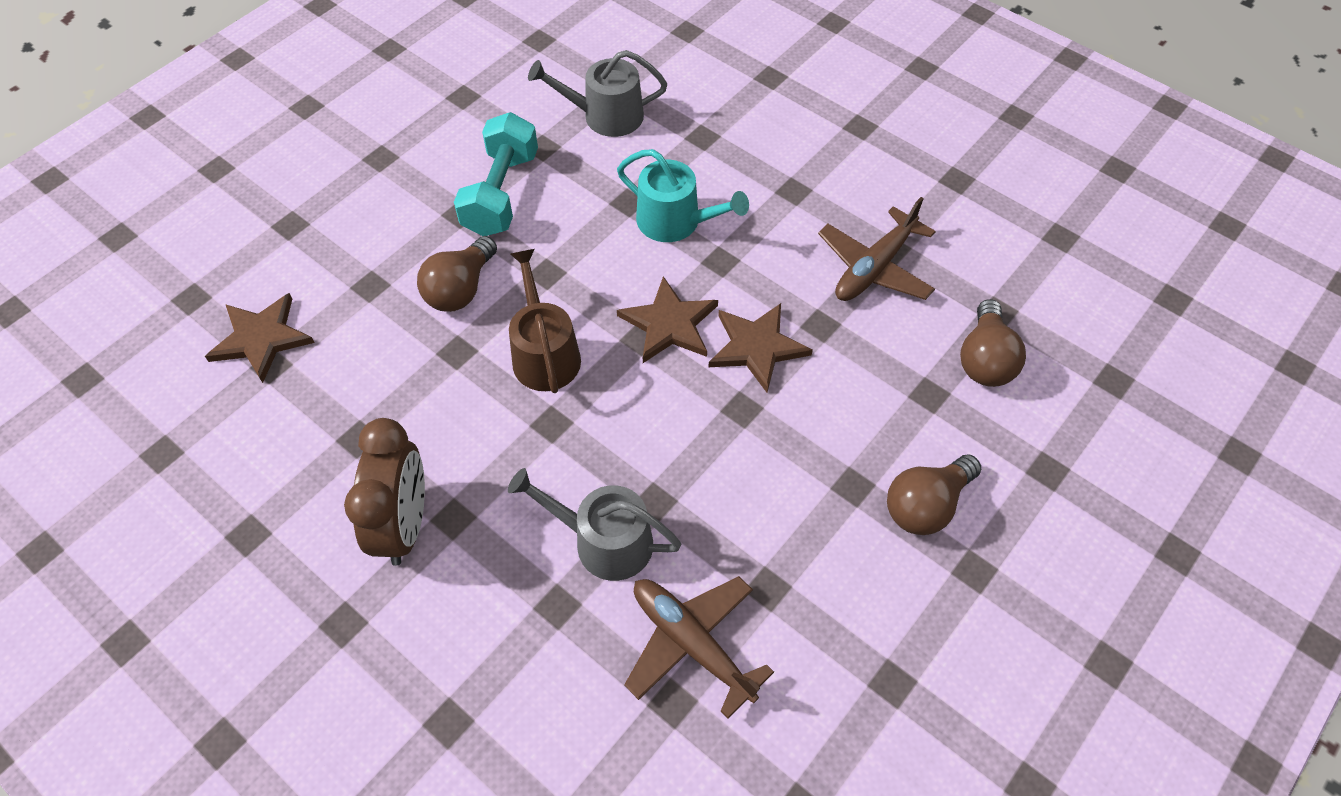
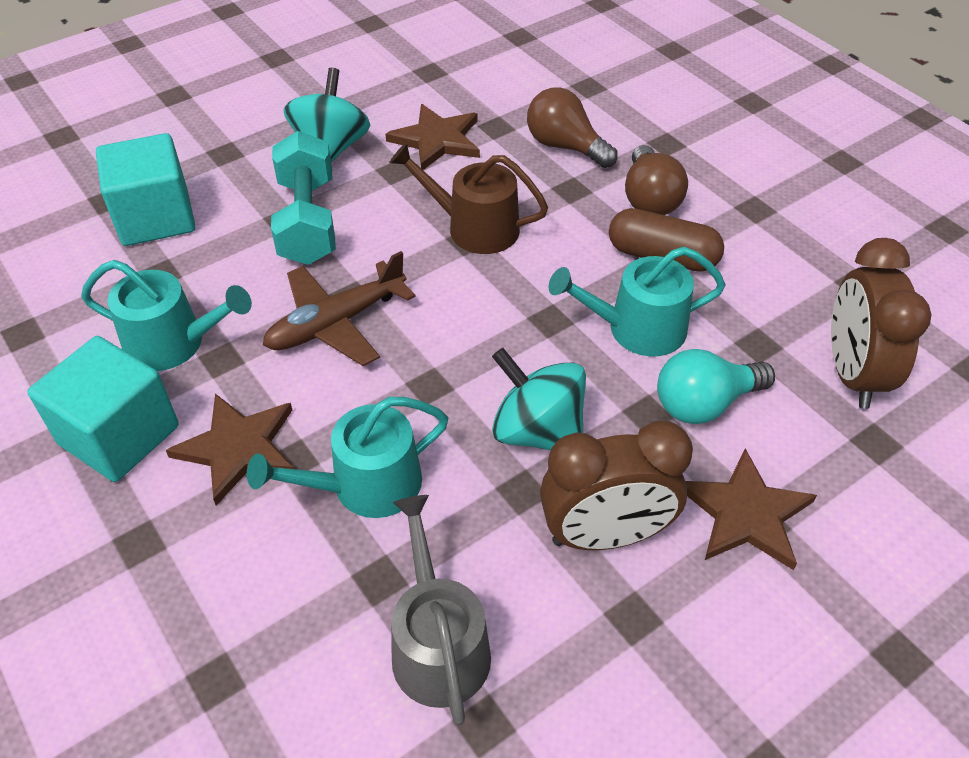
brown capsule: none = 0 -> [609,208,724,272] = 1
brown clock: [344,418,425,566] = 1 -> [540,421,693,550] [831,238,931,409] = 2
brown light bulb: [417,236,497,312] [887,454,981,535] [960,299,1026,387] = 3 -> [527,88,618,168] [625,145,688,215] = 2
brown plane: [624,576,774,719] [818,197,936,301] = 2 -> [263,251,416,366] = 1
grey watering can: [508,468,681,581] [528,50,667,137] = 2 -> [391,495,491,726] = 1
turquoise cube: none = 0 -> [27,336,179,482] [96,133,195,246] = 2
turquoise light bulb: none = 0 -> [657,349,775,424] = 1
turquoise spinning top: none = 0 -> [284,68,370,162] [492,348,586,450] = 2
turquoise watering can: [617,149,749,242] = 1 -> [81,260,252,371] [247,397,448,518] [548,247,726,356] = 3

